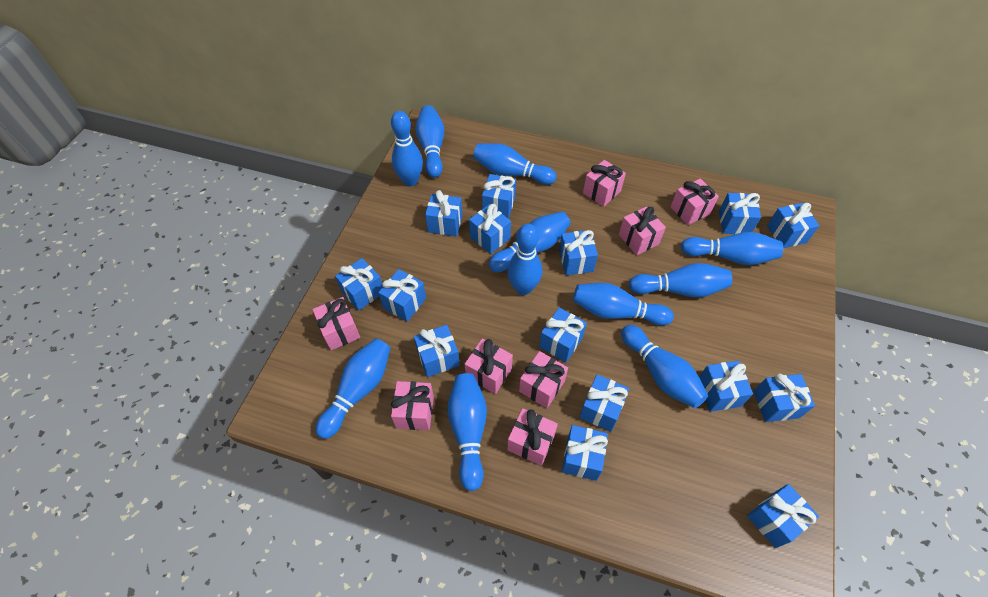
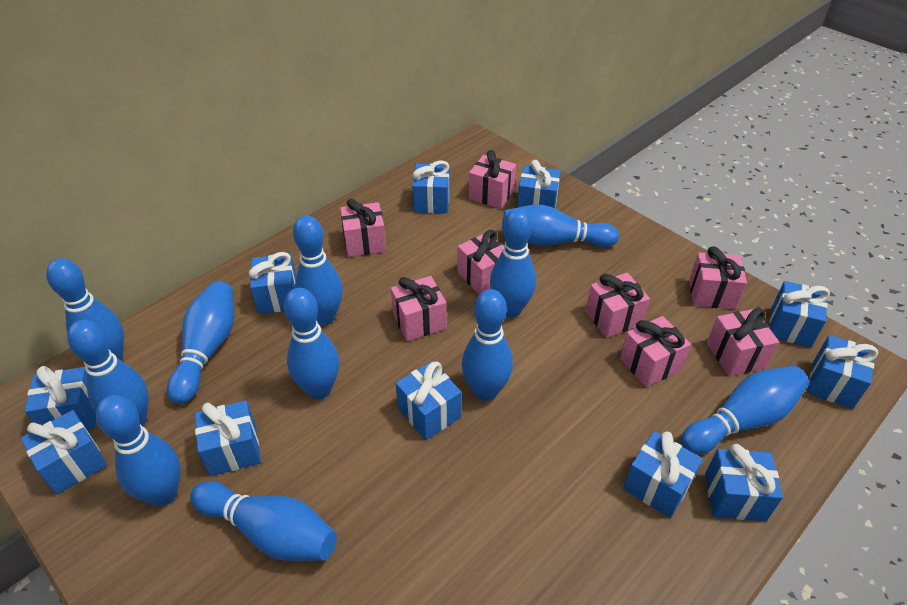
blue gift: [335,258,383,311] [378,269,426,322] [414,325,460,377] [425,190,463,236] [469,204,511,254] [482,174,516,218] [539,307,587,362] [559,230,598,275] [562,425,608,481] [579,374,629,432] [699,361,753,412] [719,193,761,234] [747,484,819,548] [753,374,815,422] [767,203,820,248] = 15 -> [21,410,107,495] [25,366,96,430] [195,400,261,476] [249,252,296,314] [396,361,462,440] [412,161,450,214] [517,160,561,209] [623,431,703,518] [705,444,783,521] [769,281,830,347] [807,335,878,409] = 11

